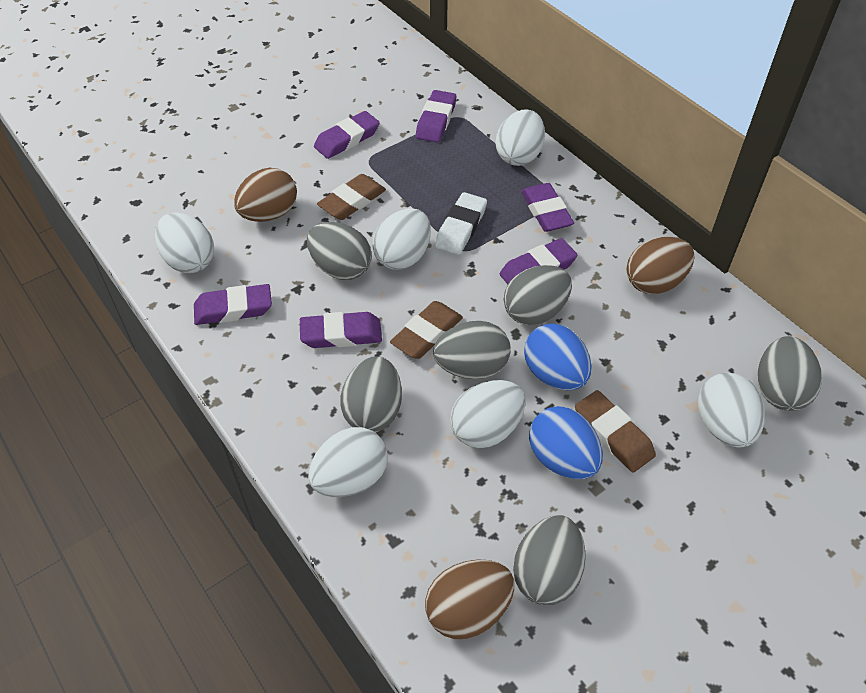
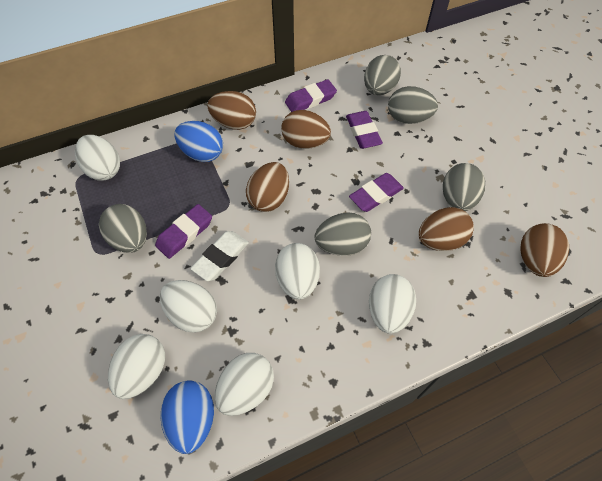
brown egg: [234,168,297,222] [425,559,514,639] [626,237,695,294] = 3 -> [207,91,256,130] [246,162,289,212] [281,110,331,149] [419,207,474,251] [520,223,569,277] = 5
brown eraser: [317,174,386,220] [390,301,463,359] [575,390,656,472] = 3 -> none = 0
grey egg: [307,222,372,280] [340,357,402,432] [433,321,511,379] [504,265,572,325] [513,515,586,605] [758,336,822,411] = 6 -> [99,204,147,253] [315,213,371,256] [364,55,401,95] [388,86,438,124] [443,163,485,211] = 5
purple eraser: [194,284,272,325] [300,312,382,348] [314,111,380,159] [416,90,456,142] [500,238,577,284] [521,183,574,232] = 6 -> [155,204,212,259] [285,79,337,112] [346,111,383,149] [349,173,404,212] = 4

